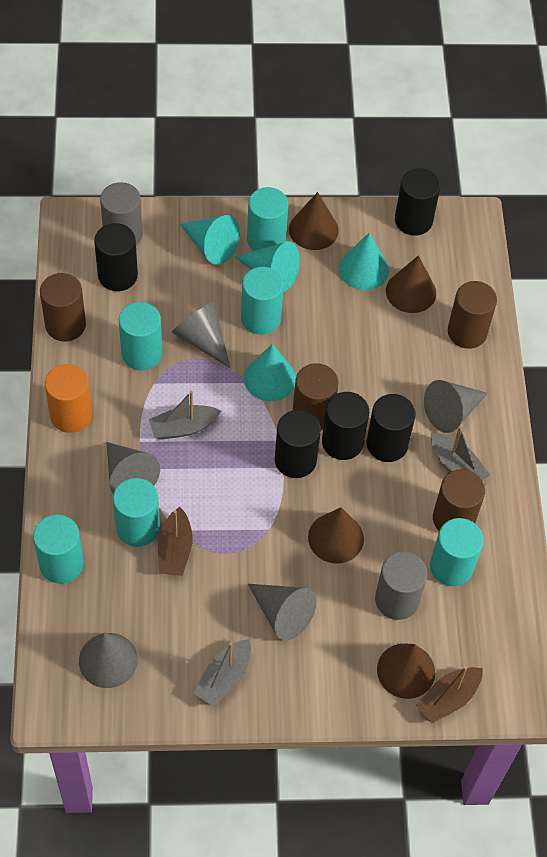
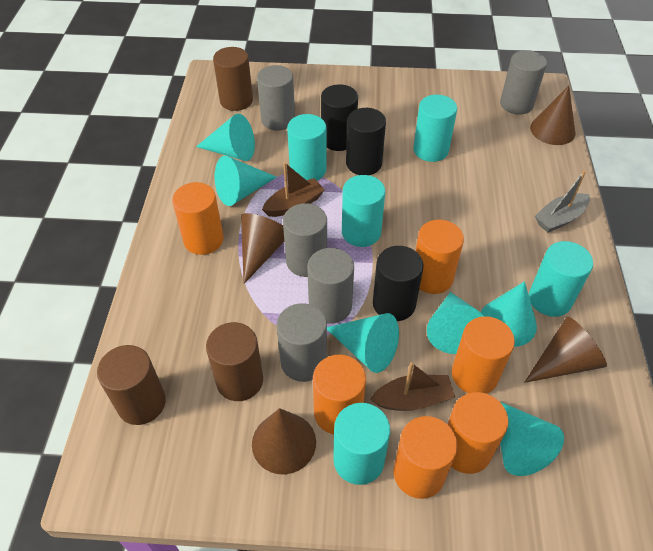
black cylinder: [94,223,138,291] [275,410,321,478] [322,392,369,460] [367,394,416,462] [395,168,440,236] = 5 -> [321,84,358,151] [346,108,386,175] [373,246,424,321] = 3
brown cylinder: [40,273,86,342] [293,363,338,430] [433,469,485,530] [448,281,497,349] = 4 -> [97,345,166,425] [206,322,263,401] [213,47,253,111] = 3
grey boat: [149,391,221,440] [194,639,251,707] [431,427,490,481] = 3 -> [535,170,590,232] = 1
grey cone: [79,633,138,688] [107,442,160,494] [172,301,230,368] [248,584,317,641] [424,380,488,433] = 5 -> none = 0
grey cylinder: [100,182,143,246] [375,551,427,620] = 2 -> [257,65,295,131] [276,303,327,382] [283,203,327,277] [307,248,354,324] [500,50,547,115] = 5
orange cylinder: [45,364,92,433] = 1 -> [172,182,224,255] [313,355,366,434] [394,416,458,499] [416,220,464,294] [448,392,509,474] [452,316,515,394] = 6
turquoise cone: [180,215,240,265] [236,241,300,292] [244,344,296,401] [339,232,389,290] = 4 -> [196,114,255,161] [215,156,277,206] [327,313,399,373] [427,292,484,354] [481,281,537,347] [499,401,564,476] = 6
turquoise cylinder: [33,514,84,584] [113,478,160,547] [119,302,162,370] [241,267,284,335] [247,187,288,251] [430,518,484,586] = 6 -> [287,114,326,180] [333,403,390,485] [342,175,385,247] [413,95,457,162] [529,241,593,317] = 5

